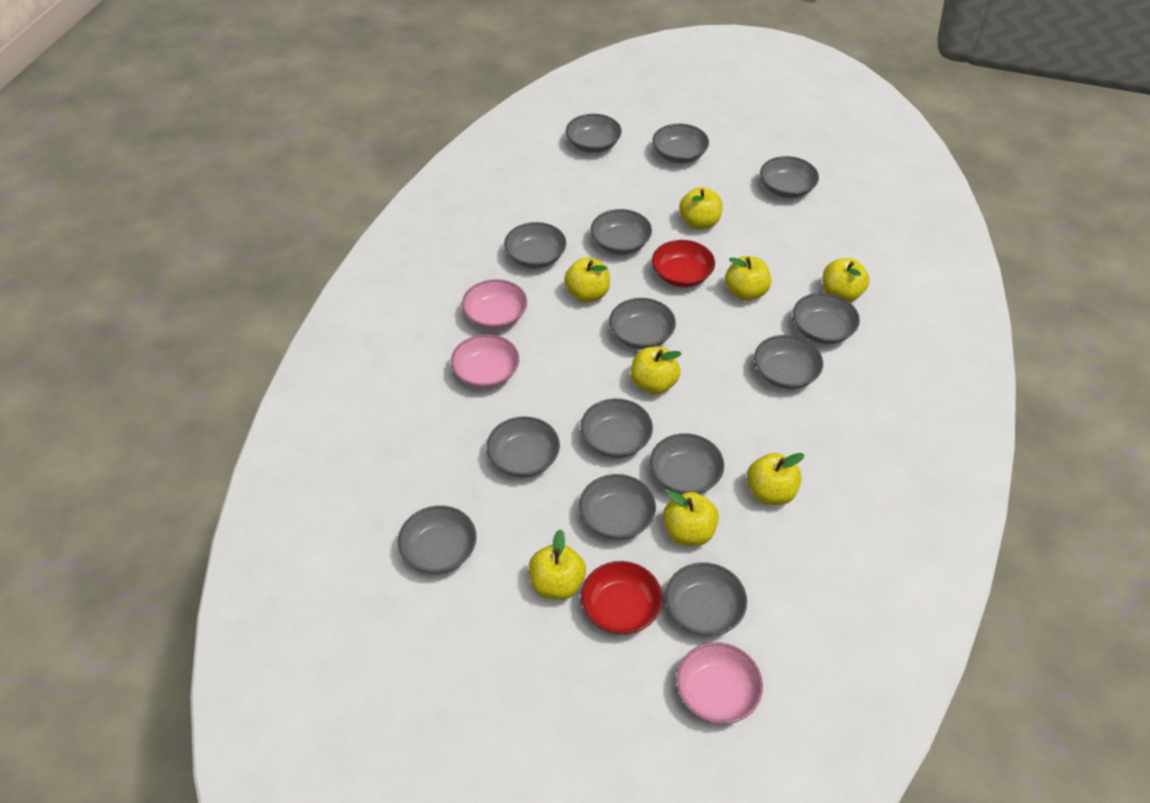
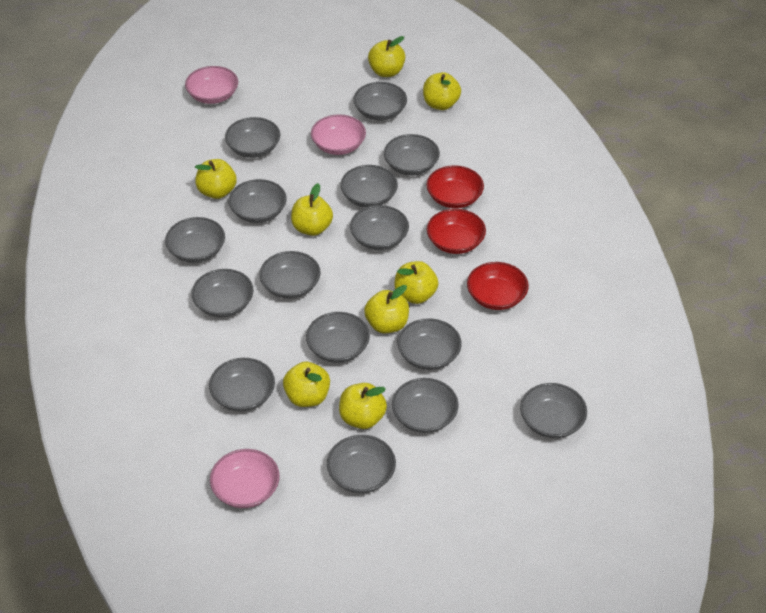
grey bowl: [398,506,477,574] [486,416,560,477] [504,222,566,269] [566,114,622,153] [579,474,656,540] [580,398,653,458] [590,209,652,255] [609,298,676,349] [650,433,724,495] [652,124,709,163] [665,562,747,636] [754,335,823,389] [760,156,819,198] [793,293,860,344] = 14 -> [165,217,225,263] [191,269,254,317] [209,358,275,412] [225,117,280,158] [229,179,287,223] [259,251,321,299] [306,312,370,363] [327,435,396,493] [340,165,398,208] [350,205,409,250] [353,82,407,121] [384,134,440,176] [392,378,459,433] [398,318,462,370] [520,383,587,438] = 15
red bowl: [581,561,663,634] [652,240,715,287] = 2 -> [426,165,484,209] [427,209,486,254] [467,262,529,310] = 3

